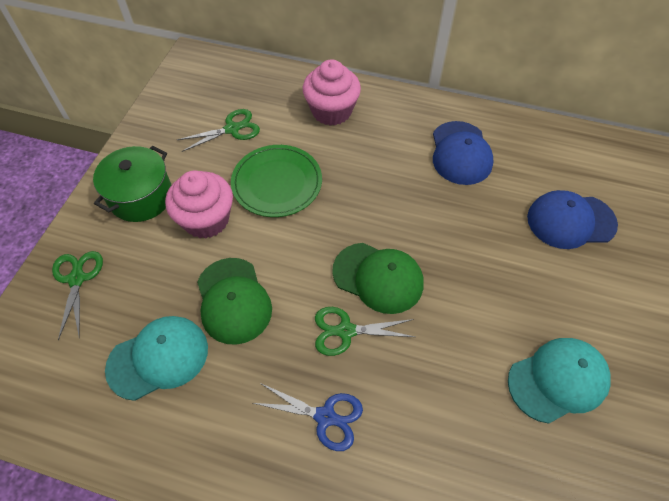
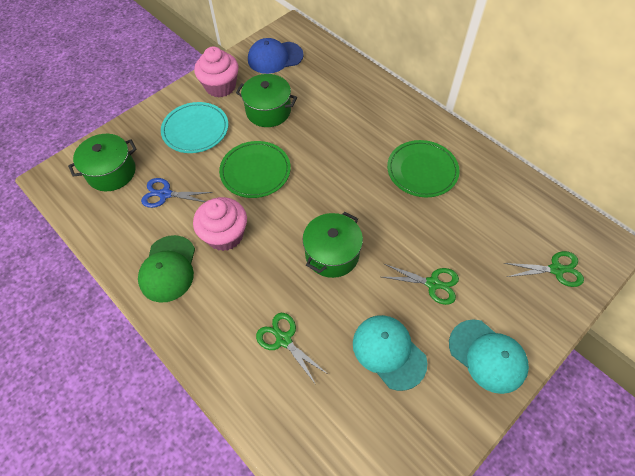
blue cap: [433,121,494,185] [527,190,618,249] = 2 -> [248,38,304,74] = 1
green cap: [197,258,272,345] [332,243,423,314] = 2 -> [138,235,195,303] = 1
green plate: [231,145,322,217] = 1 -> [219,141,291,198] [387,140,459,197] = 2
green pot: [93,146,171,222] = 1 -> [68,134,137,191] [236,74,297,127] [303,212,363,278] = 3
turquoise plate: none = 0 -> [161,102,228,153] = 1

